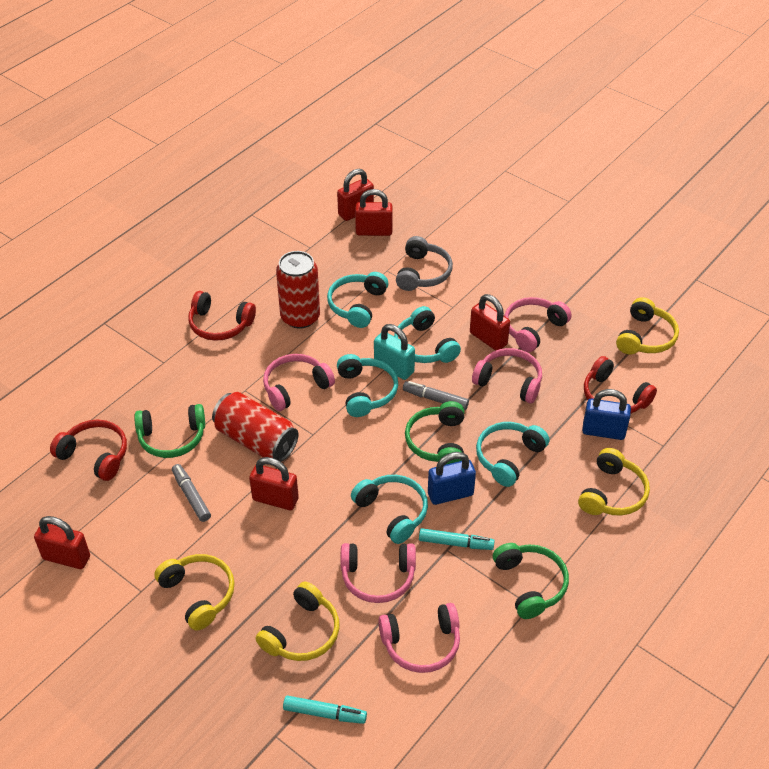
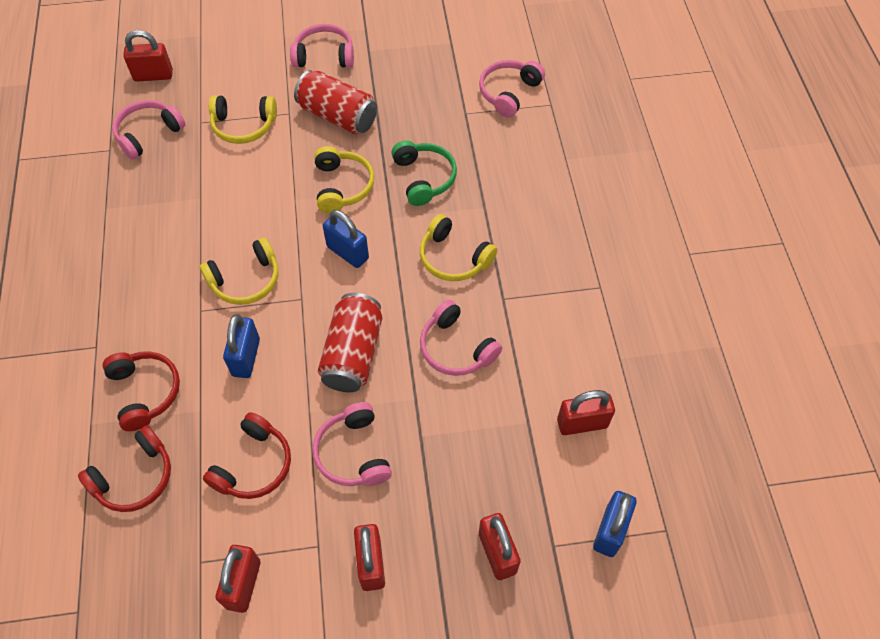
blue padlock: [428,452,476,505] [582,389,631,440] = 2 -> [223,314,260,378] [323,210,369,268] [593,491,637,557] = 3
green headphones: [134,404,205,458] [405,401,465,465] [493,543,569,619] = 3 -> [391,140,457,206] = 1
grey headphones: [396,236,453,291] = 1 -> none = 0
grey marker: [172,464,211,522] [403,381,469,410] = 2 -> none = 0
turquoise headphones: [327,272,388,328] [337,354,398,417] [351,475,428,544] [394,306,461,363] [476,422,550,487] = 5 -> none = 0
turquoise marker: [283,695,367,724] [419,528,495,550] = 2 -> none = 0
turquoise padlock: [374,324,415,380] = 1 -> none = 0

